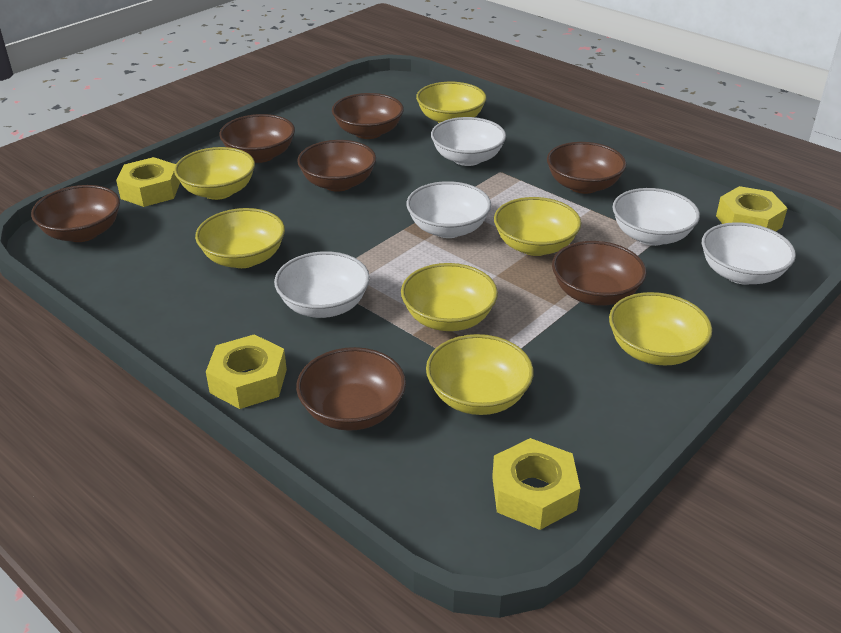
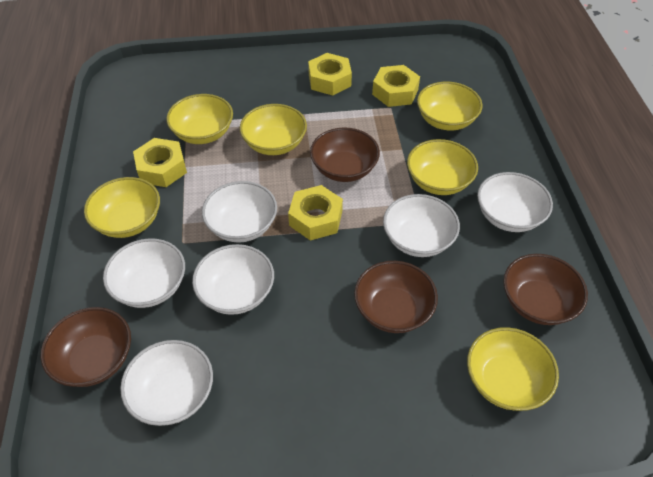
brown bowl: [31,185,120,242] [219,114,295,163] [296,347,406,431] [297,140,376,192] [332,93,404,139] [547,142,627,194] [552,241,647,306] = 7 -> [41,307,131,387] [310,127,380,182] [354,261,438,333] [503,254,588,325] = 4
white bowl: [274,251,370,318] [406,181,491,238] [431,117,506,166] [612,188,700,246] [702,222,796,285] = 5 -> [103,238,185,308] [120,340,213,426] [192,244,274,315] [202,181,277,242] [383,194,460,257] [477,172,553,232] = 6
yellow bowl: [174,147,255,200] [195,208,285,268] [401,263,498,331] [416,82,486,123] [426,334,533,415] [494,197,581,256] [609,292,712,366] = 7 -> [84,177,160,238] [166,94,233,144] [240,104,307,155] [407,139,478,195] [417,82,483,131] [467,327,559,411] = 6

